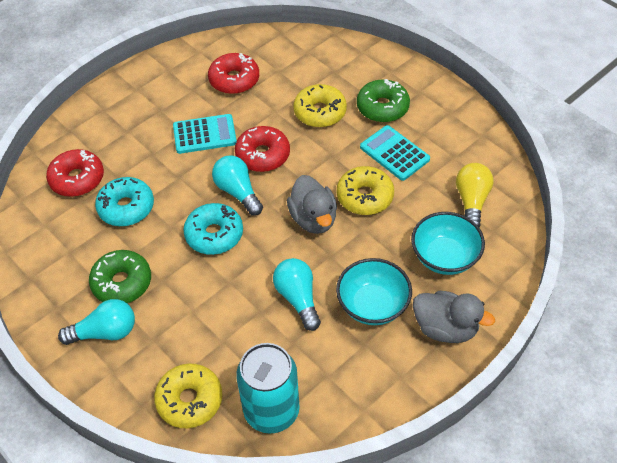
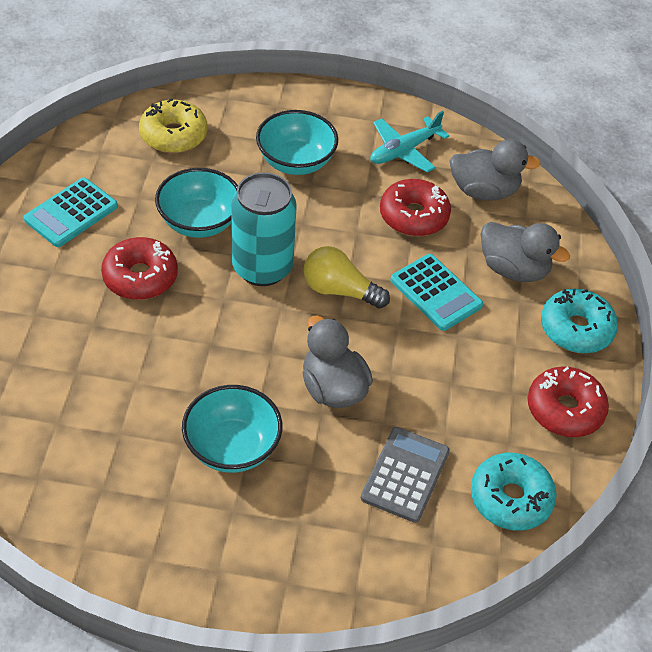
green donut: [89,250,151,303] [357,79,410,123] = 2 -> none = 0
grey calculator: none = 0 -> [361,427,450,523] = 1
grey duck: [287,175,337,234] [413,291,495,343] = 2 -> [303,316,373,408] [450,139,541,201] [481,222,570,282] = 3
turquoise bowl: [336,258,412,325] [411,212,485,275] = 2 -> [155,168,238,238] [182,385,282,473] [256,110,338,175] = 3
turquoise light bulb: [58,299,135,345] [212,156,263,216] [273,258,321,331] = 3 -> none = 0
turquoise plane: none = 0 -> [370,111,449,173] = 1
yellow donut: [154,363,223,428] [293,84,347,128] [337,166,394,215] = 3 -> [139,98,208,153] = 1

